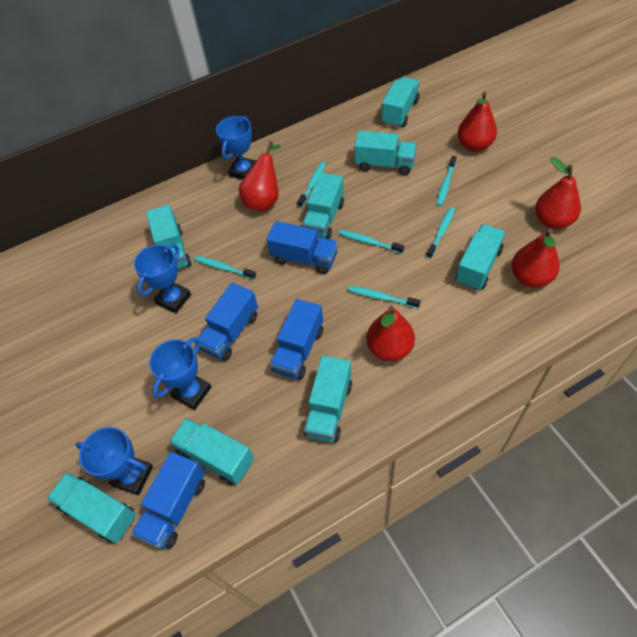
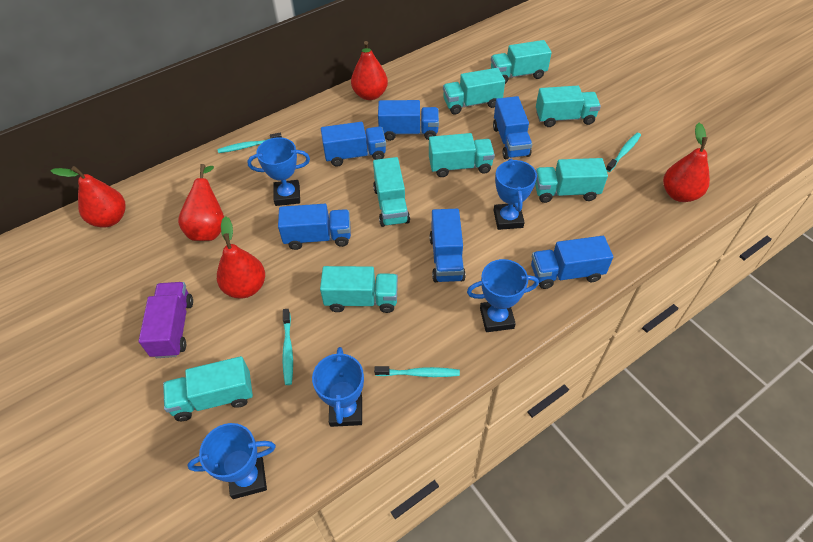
blue trophy: [76,427,153,495] [134,244,191,313] [149,337,211,410] [216,116,256,180] = 4 -> [187,423,276,499] [247,137,310,206] [312,347,364,427] [467,259,539,332] [494,159,537,230] = 5
blue truck: [131,452,205,549] [198,283,258,361] [267,221,338,274] [270,299,323,380] = 4 -> [278,204,351,250] [321,122,386,167] [378,100,439,141] [429,209,466,282] [493,96,532,159] [531,236,613,289] = 6
purple truck: none = 0 -> [139,282,193,358] = 1
turquoise toothbrush: [194,256,256,280] [297,162,326,208] [338,230,404,254] [348,286,421,309] [426,207,455,258] [437,156,457,206] = 6 -> [218,133,282,153] [282,309,293,385] [374,366,460,377] [606,133,641,172] = 4

